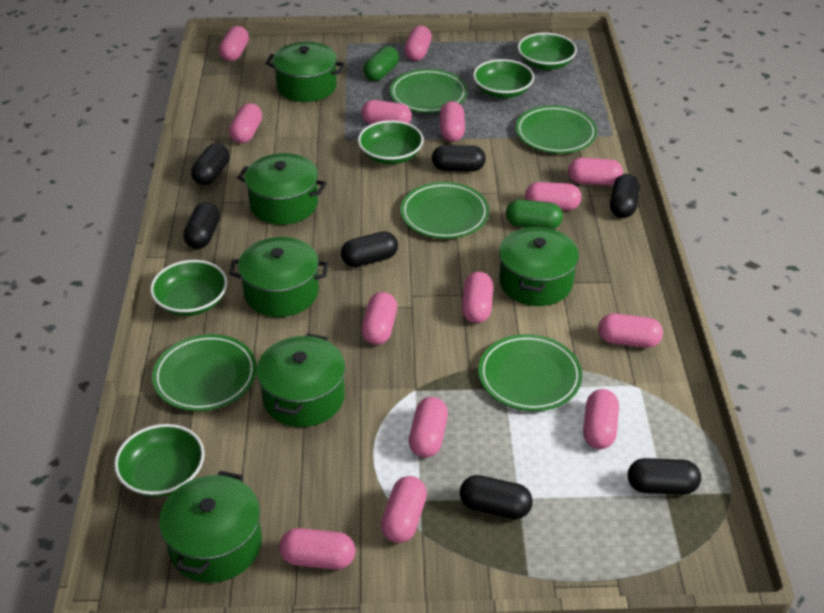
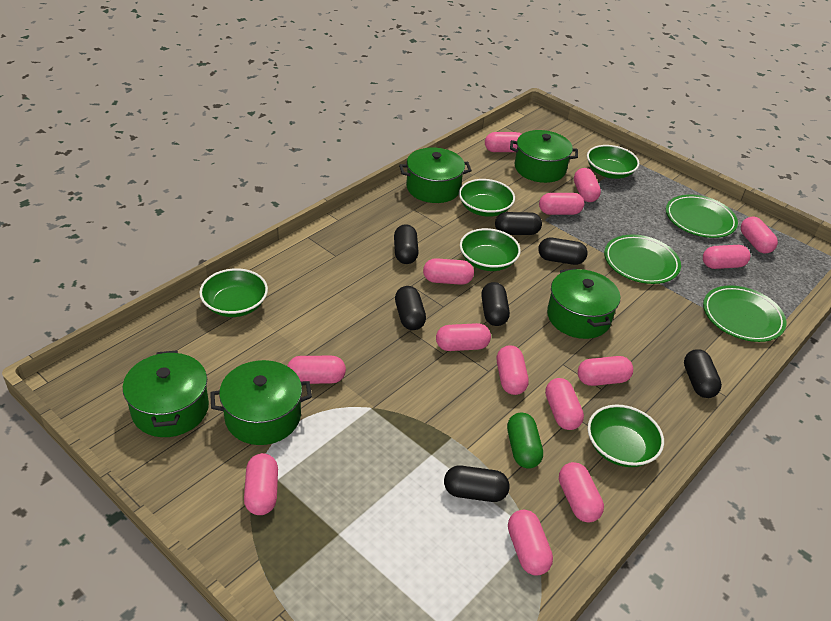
green capsule: [363,46,399,81] [506,199,563,229] = 2 -> [507,413,543,469] = 1
green plate: [152,334,257,411] [390,69,468,113] [400,182,489,239] [478,334,582,411] [516,105,597,153] = 5 -> [604,235,681,284] [666,195,738,238] [703,285,786,342] = 3
green pot: [159,471,262,583] [229,237,328,317] [237,153,327,225] [256,334,345,427] [265,42,345,102] [499,226,579,306] = 6 -> [123,350,209,437] [210,360,312,445] [399,147,472,203] [510,130,578,183] [547,268,620,339] = 5

